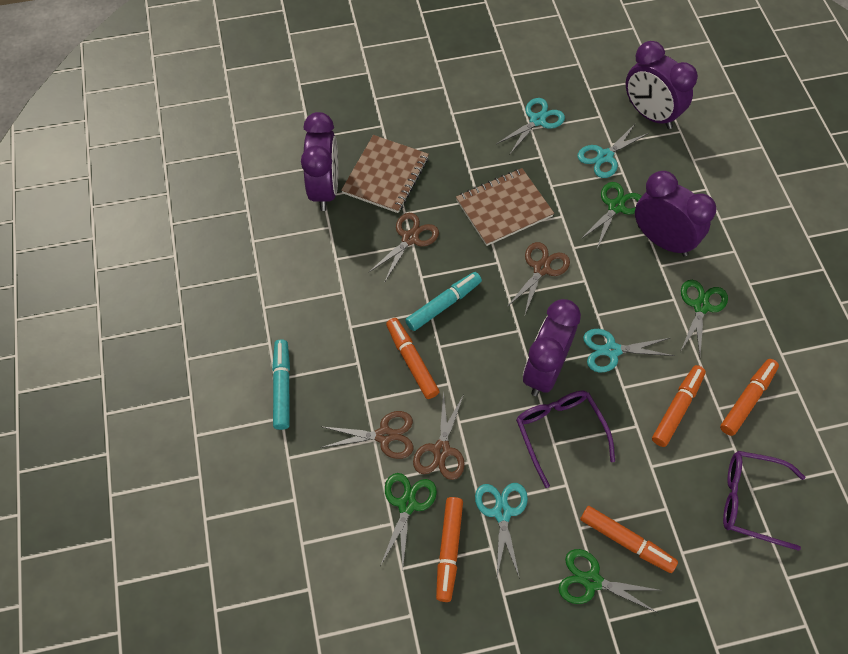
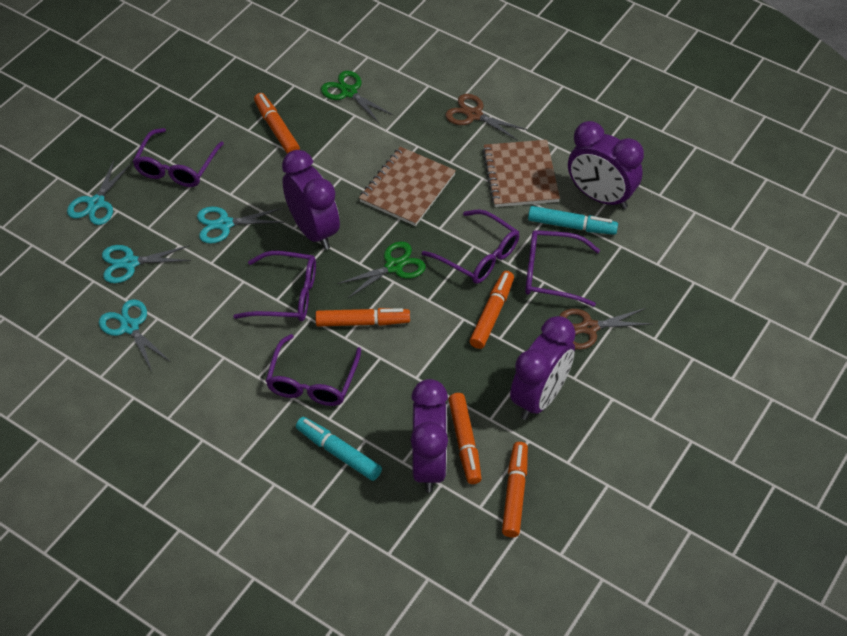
brown scissors: [321,411,413,459] [369,213,439,283] [413,391,465,480] [507,242,570,317] = 4 -> [445,94,527,141] [559,308,651,350] = 2
green scissors: [381,473,437,569] [558,549,662,613] [580,182,642,248] [680,280,728,356] = 4 -> [321,71,393,124] [337,241,426,299] = 2
purple glasses: [516,391,615,488] [723,451,805,551] = 2 -> [133,128,224,187] [233,251,316,321] [266,334,361,406] [422,210,519,284] [525,230,600,307] = 5

